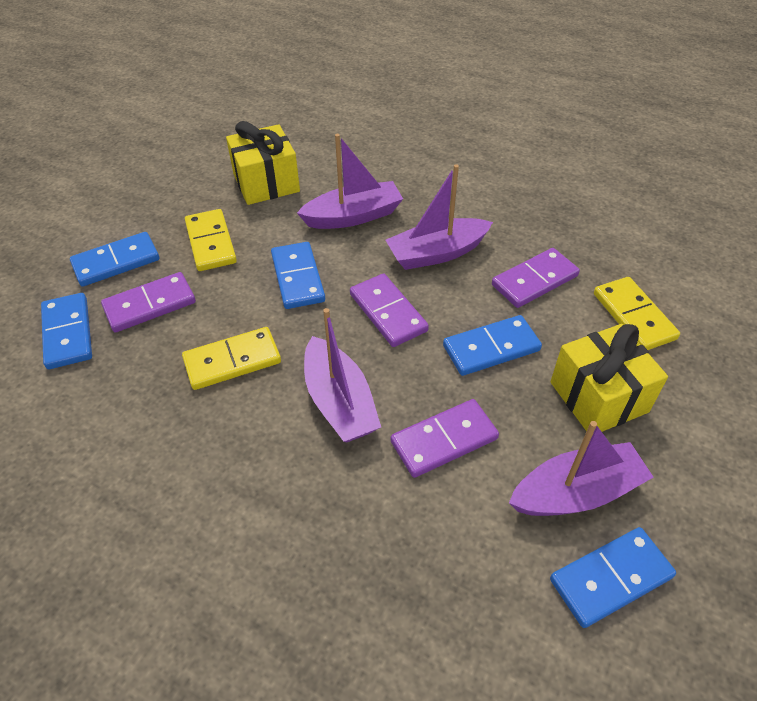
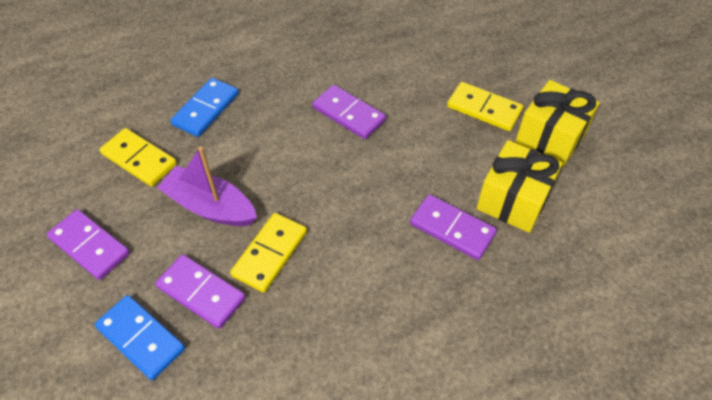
blue domino: [41,293,92,369] [70,232,159,287] [271,242,325,309] [443,315,542,376] [550,527,676,628] = 5 -> [94,295,185,380] [170,78,239,137] = 2
purple boat: [297,134,403,229] [304,308,381,442] [386,164,493,270] [509,421,654,516] = 4 -> [157,146,257,226] = 1

